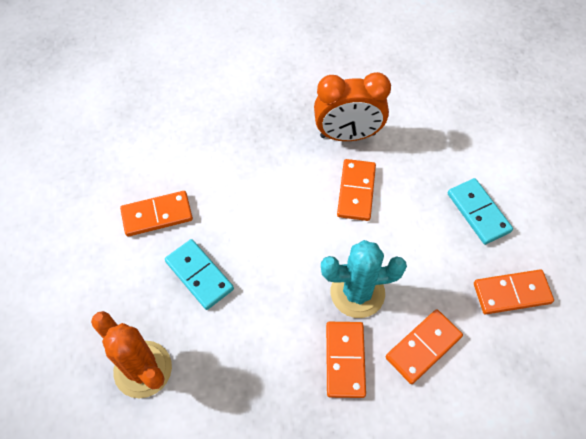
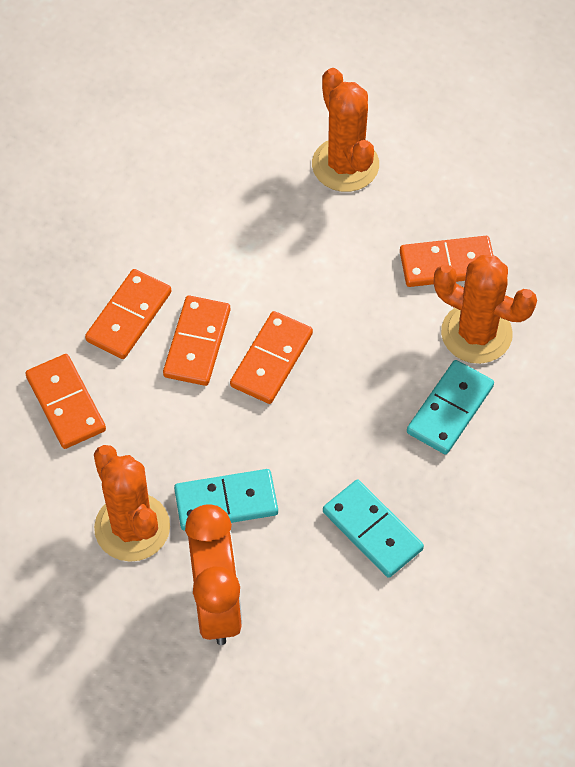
orange cactus: [91,311,172,398] = 1 -> [94,445,170,562] [312,68,379,192] [434,255,537,364] = 3
turquoise cactus: [321,240,407,318] = 1 -> none = 0
turquoise domino: [165,239,234,310] [448,178,513,245] = 2 -> [174,469,278,530] [323,479,424,578] [407,360,494,455] = 3

